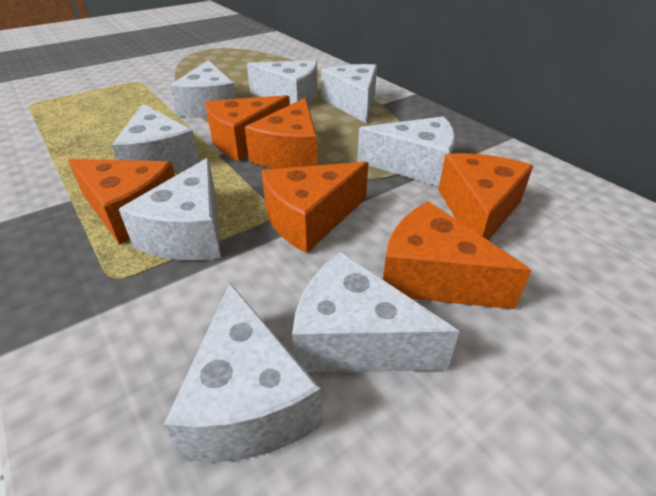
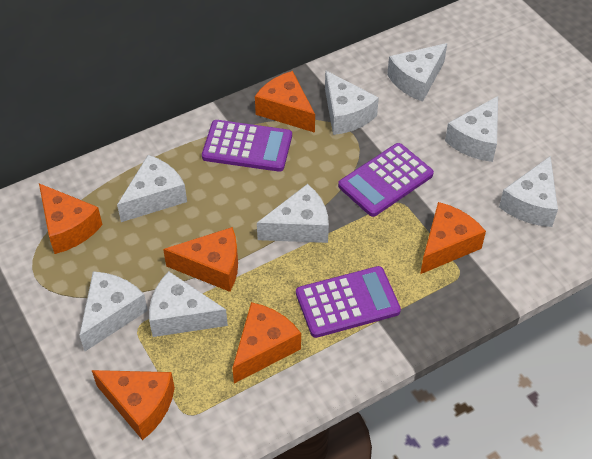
purple calculator: none = 0 -> [202,120,292,172] [296,266,401,338] [338,143,434,217] = 3

